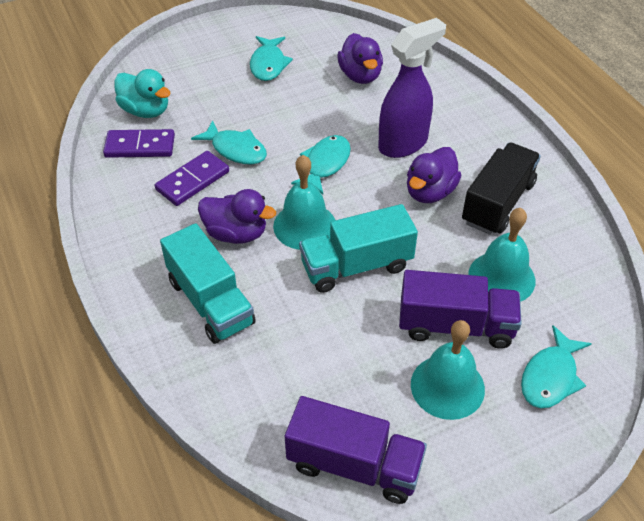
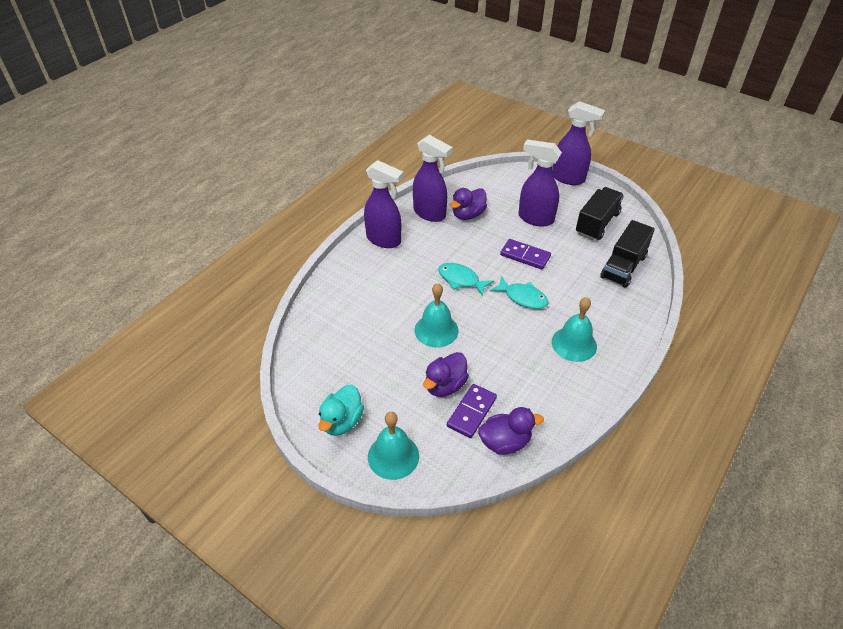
black truck: [462,142,541,235] = 1 -> [576,187,624,240] [600,220,655,288] = 2
purple spray bottle: [378,18,446,158] = 1 -> [364,160,404,248] [413,135,453,222] [518,139,562,227] [552,101,605,185] = 4
purple truck: [285,396,427,504] [399,270,522,349] = 2 -> none = 0
turquoise fish: [191,120,267,165] [250,36,293,81] [291,135,351,195] [521,325,592,408] = 4 -> [438,263,494,297] [490,276,548,309] = 2
turquoise truck: [160,223,256,344] [299,204,418,293] = 2 -> none = 0

